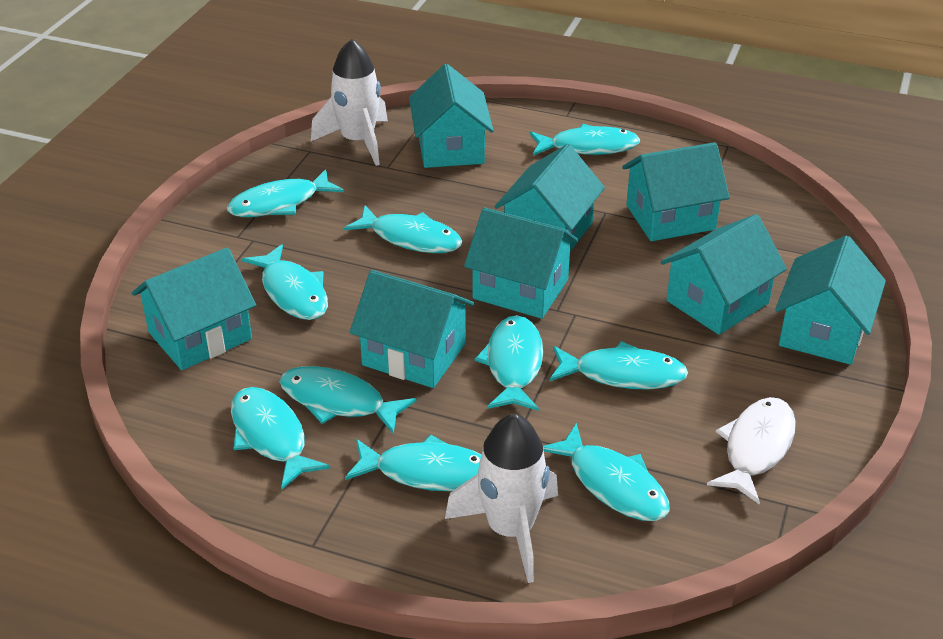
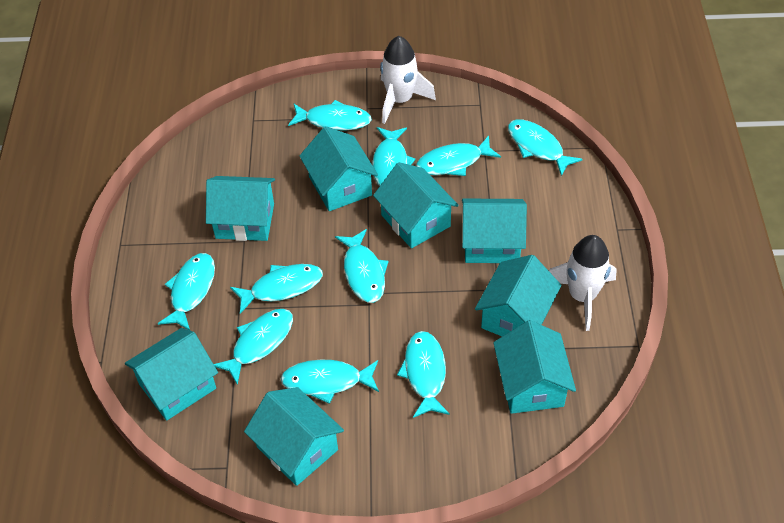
white fish: [707,397,796,505] = 1 -> none = 0

